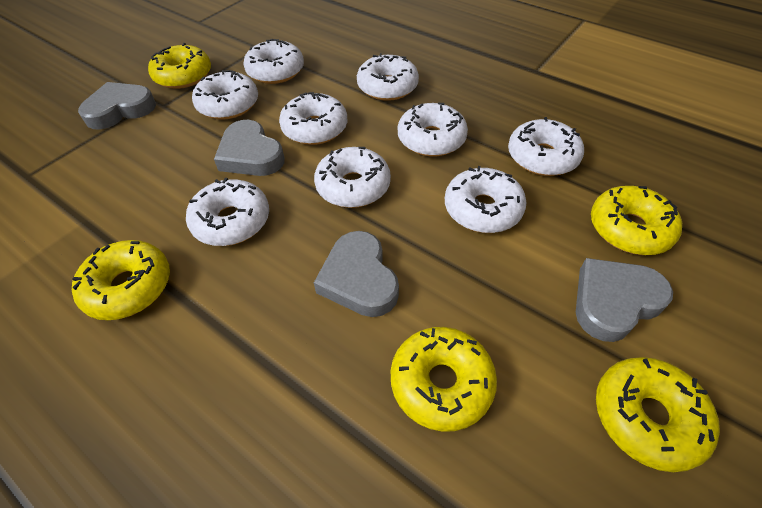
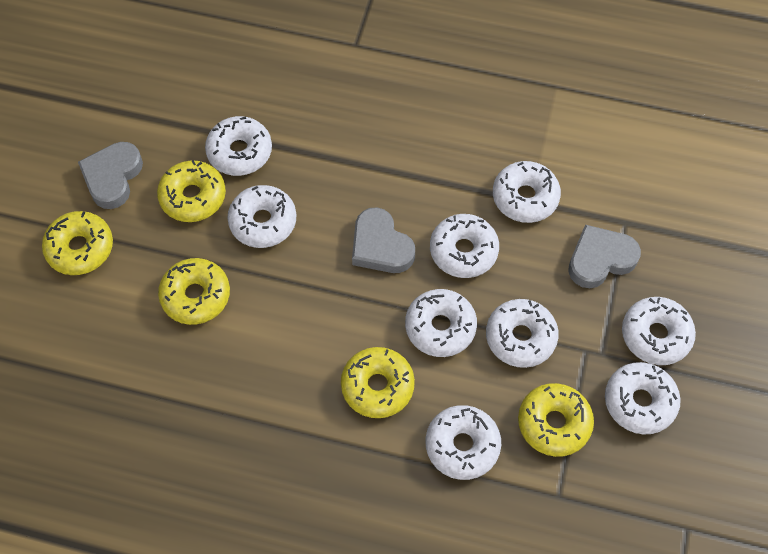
grey heart: [78,82,156,129] [214,120,285,176] [314,231,399,317] [576,258,673,342] = 4 -> [78,142,143,209] [352,207,415,273] [568,225,641,288] = 3

